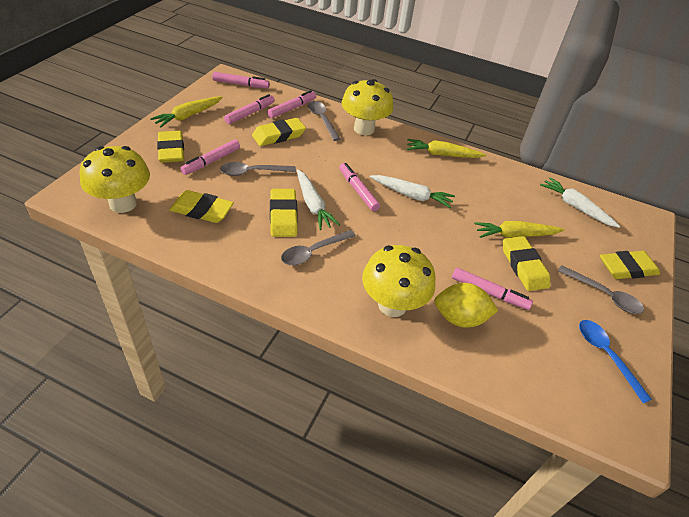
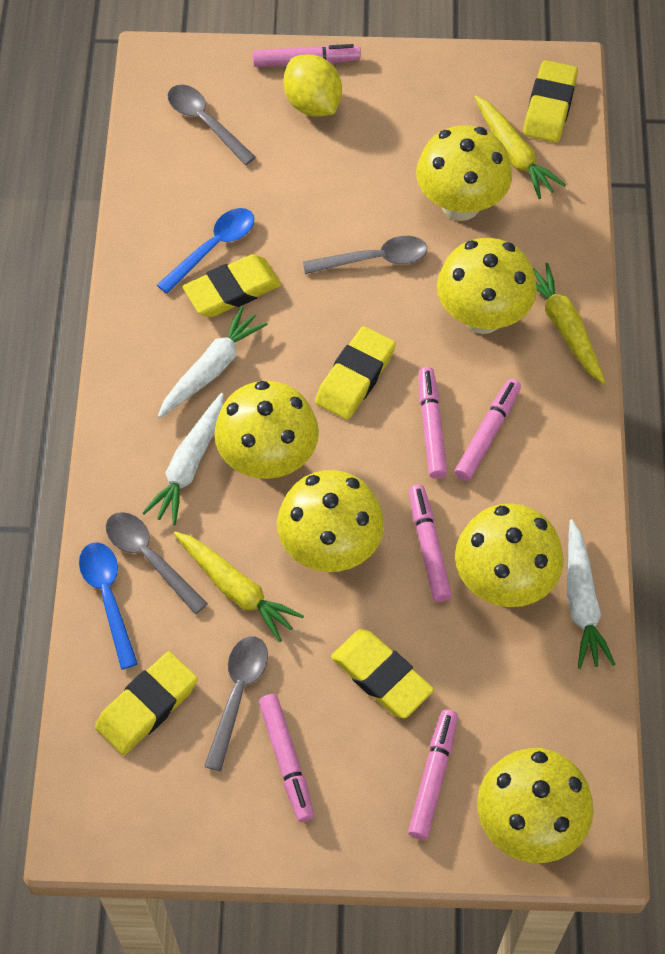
blue spoon: [579,320,652,403] = 1 -> [79,542,138,669] [157,208,254,294] = 2
yellow eraser: [157,131,184,163] [169,190,234,223] [252,118,306,146] [270,189,297,237] [503,236,550,291] [600,251,660,279] = 6 -> [95,652,198,755] [183,254,281,317] [315,326,396,420] [331,629,434,719] [523,60,578,143] = 5
yellow mushroom: [80,146,150,213] [342,79,393,135] [362,245,435,317] = 3 -> [214,381,319,479] [277,470,384,572] [416,125,512,221] [437,238,537,334] [455,504,564,607] [477,748,594,863] = 6

